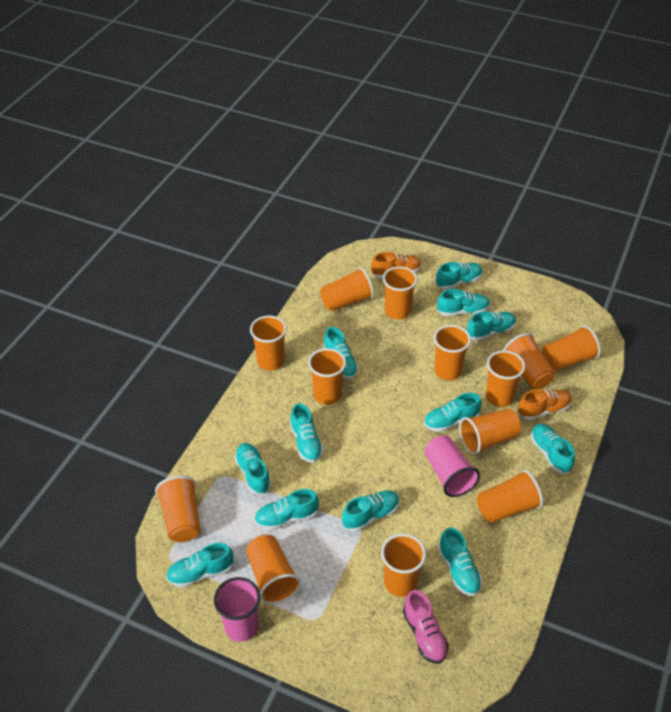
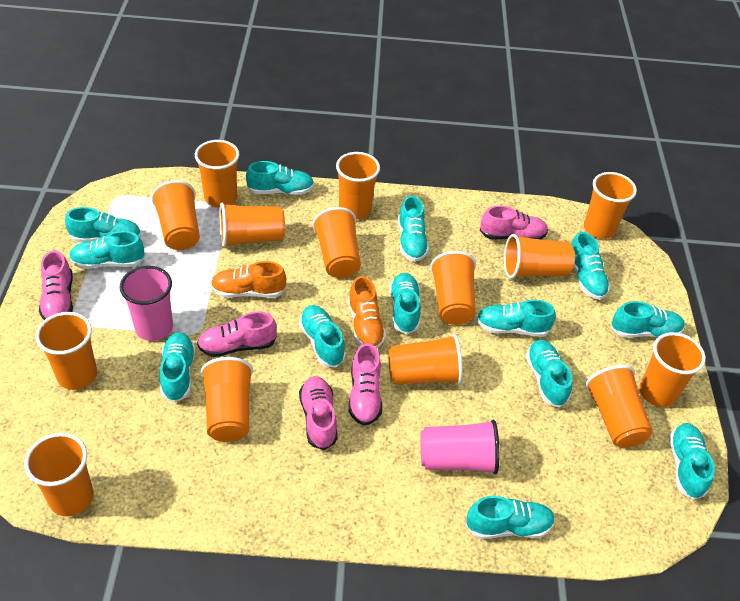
orange cup: [155,476,201,542] [246,535,301,604] [250,316,287,371] [308,348,346,405] [320,267,374,311] [381,533,426,597] [383,266,418,320] [434,325,471,381] [459,409,521,455] [477,470,543,523] [486,350,525,407] [503,333,555,389] [542,325,601,371] = 13 -> [24,433,94,516] [35,312,97,390] [151,180,200,250] [195,140,239,208] [201,357,253,442] [219,203,285,248] [312,207,361,278] [336,152,380,219] [388,334,463,385] [430,251,476,325] [504,234,575,279] [584,172,637,239] [585,365,653,448] [639,332,706,407] = 14
pink shoe: [403,590,449,664] = 1 -> [39,250,73,320] [197,312,277,357] [299,376,338,450] [348,343,382,425] [480,206,548,239] = 5
turquoise shoe: [166,543,234,588] [234,443,271,495] [254,489,319,530] [290,403,323,463] [323,327,358,379] [342,491,399,532] [424,393,482,432] [436,262,483,290] [437,289,490,316] [438,527,482,596] [467,311,516,341] [531,424,575,474] = 12 -> [65,207,141,242] [69,231,145,269] [159,332,196,402] [246,161,314,195] [299,305,346,367] [389,273,421,334] [398,196,429,262] [466,496,555,539] [476,300,556,337] [526,340,572,408] [571,232,610,300] [611,301,685,338] [669,423,715,500] = 13

